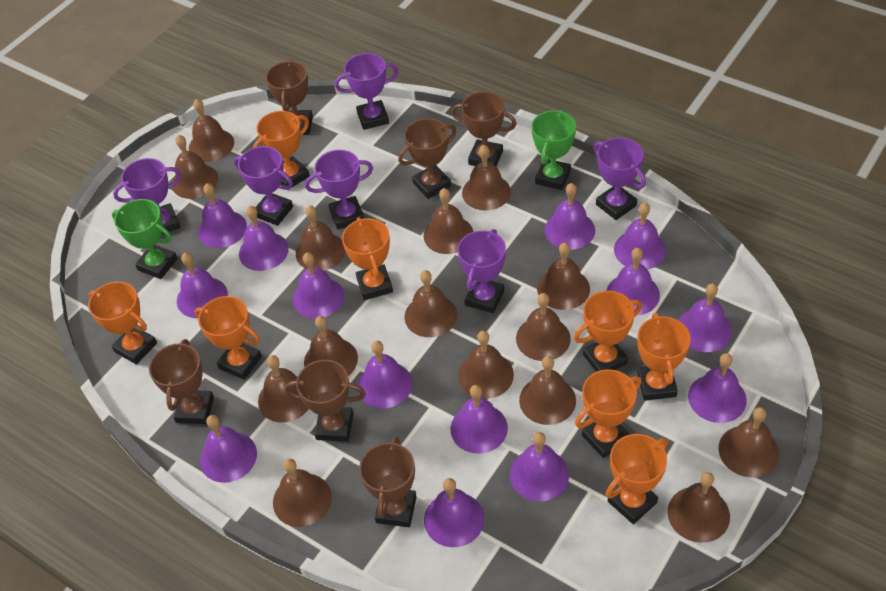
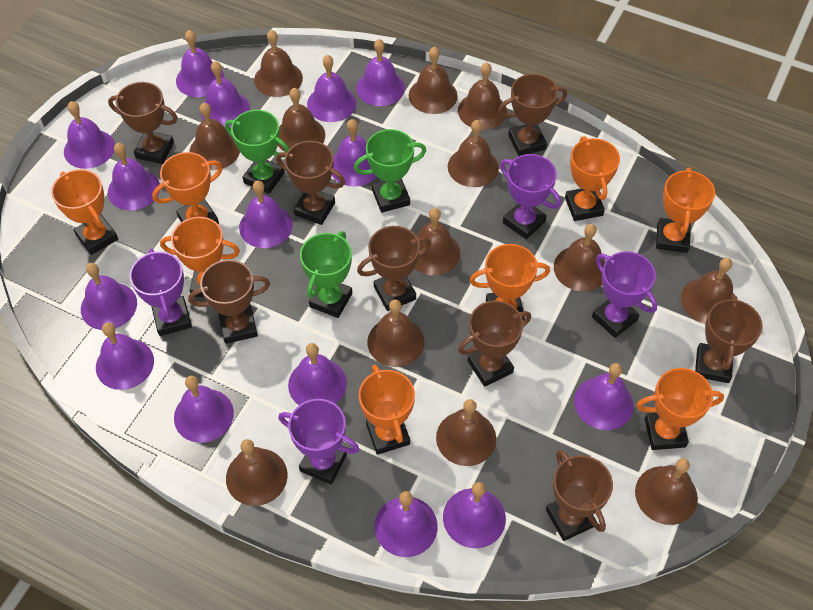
brown bell: [172,135,218,199] [189,98,234,162] [258,355,309,423] [273,459,332,527] [296,206,345,271] [304,316,358,376] [404,270,457,337] [424,188,473,254] [458,331,514,399] [462,145,511,211] [516,293,571,361] [519,356,576,425] [537,242,590,310] [667,472,730,543] [718,407,779,478] = 15 -> [190,103,240,170] [226,439,288,506] [254,30,303,97] [278,88,325,152] [367,299,424,367] [409,47,458,114] [414,208,461,276] [436,399,496,466] [448,120,499,187] [458,62,507,130] [554,224,606,291] [635,458,698,525] [681,258,734,324] = 13
brown trophy: [149,339,214,424] [266,60,313,135] [285,360,366,442] [359,437,417,527] [398,118,457,199] [451,92,517,166] = 6 -> [108,82,178,164] [188,260,270,344] [276,141,345,225] [357,226,431,311] [458,301,531,387] [498,74,567,156] [546,450,613,541] [695,295,763,383] = 8
green trophy: [112,199,178,279] [532,110,576,190] = 2 -> [225,110,289,194] [300,231,352,318] [354,129,426,213] = 3
purple bell: [177,253,228,318] [198,183,247,248] [200,415,257,483] [239,206,289,271] [293,252,344,319] [358,341,412,408] [424,478,484,547] [450,385,508,454] [510,432,569,501] [544,183,595,250] [606,248,660,316] [614,203,666,269] [678,283,732,352] [688,353,747,423] = 14 -> [64,101,115,169] [81,263,137,330] [96,322,154,390] [108,143,160,210] [174,376,234,443] [176,30,225,97] [200,61,250,128] [239,181,293,248] [288,343,347,405] [307,55,356,122] [332,119,377,187] [356,39,405,106] [374,491,438,557] [443,482,506,548] [574,363,634,430] = 15
purple trophy: [113,158,182,234] [234,146,293,226] [305,150,373,230] [335,53,399,130] [457,229,506,313] [594,138,646,220] = 6 -> [129,249,192,336] [278,399,359,484] [500,154,561,239] [592,251,657,338] = 4

